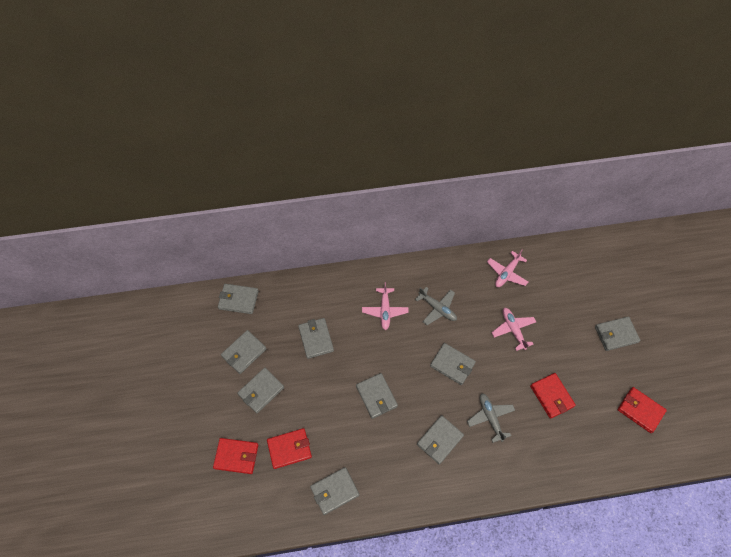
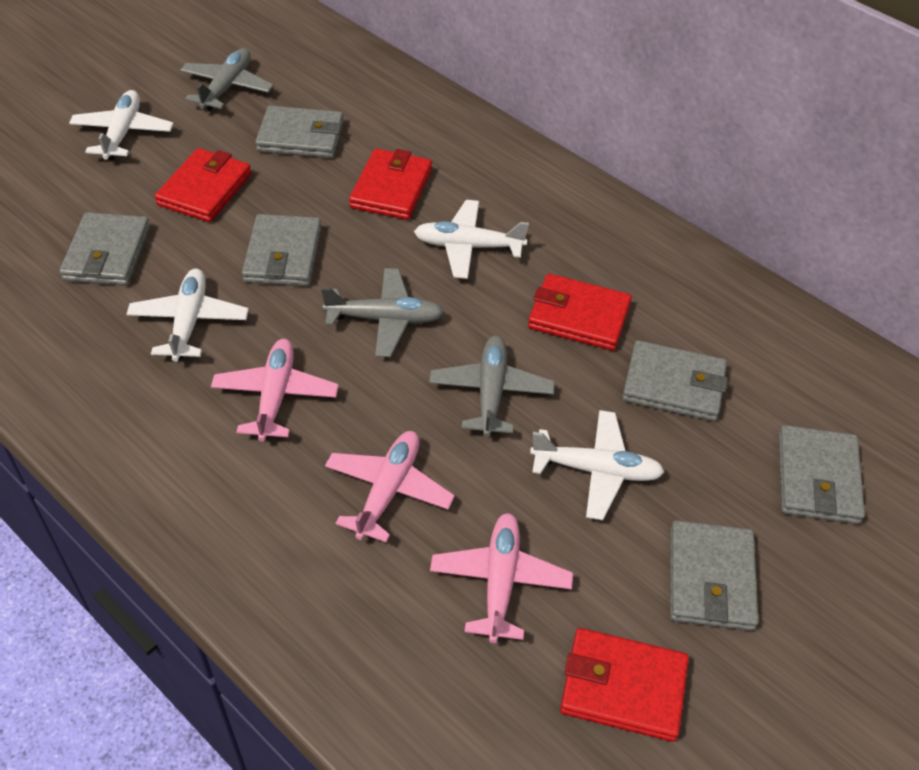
grey plane: [415,287,457,325] [467,393,515,443] = 2 -> [180,48,274,110] [321,268,444,357] [429,336,555,437] = 3
grey wallet: [218,284,259,314] [221,330,267,374] [237,368,284,413] [298,318,334,359] [310,467,359,515] [356,373,398,419] [417,415,464,464] [430,343,476,385] [595,317,641,351] = 9 -> [59,212,150,286] [242,214,321,286] [255,106,344,158] [622,340,728,421] [670,520,759,631] [779,425,865,524] = 6
white plane: none = 0 -> [69,90,174,160] [126,269,249,362] [414,200,529,279] [530,410,664,520] = 4

